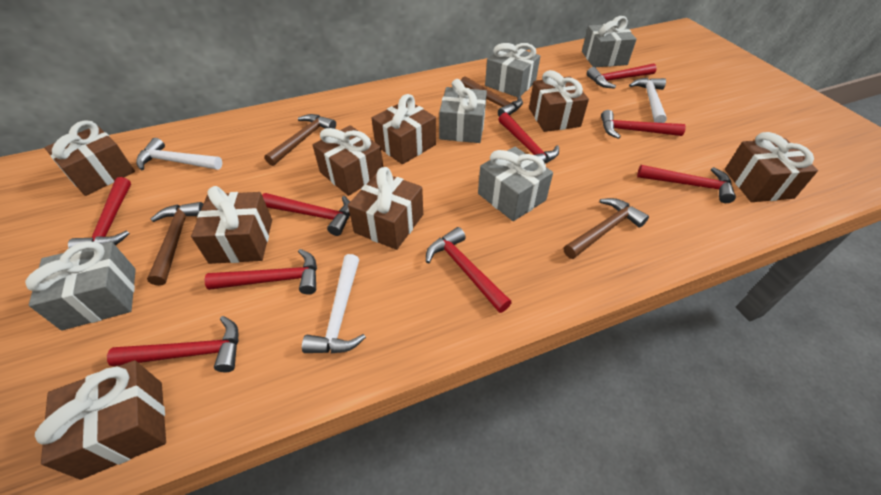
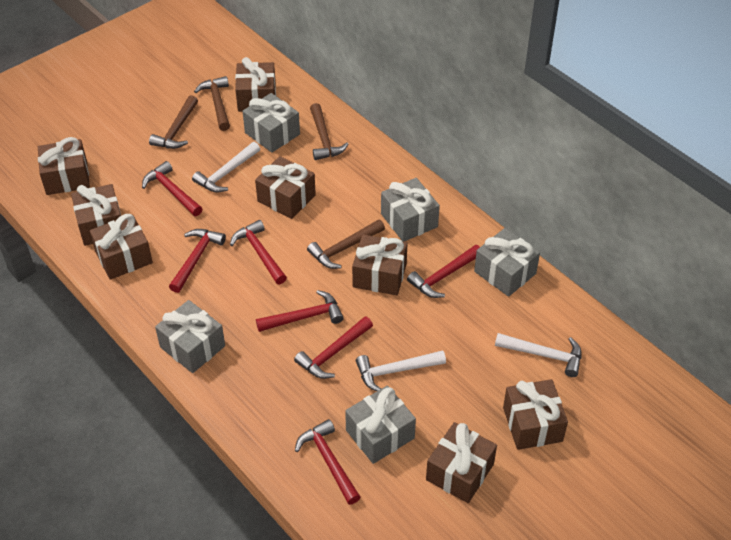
red hammer: [68,177,131,248] [107,316,238,372] [205,249,317,295] [262,193,350,236] [426,227,512,313] [499,112,559,163] [587,63,657,89] [601,110,686,139] [637,165,736,203] = 9 -> [142,161,203,216] [169,229,226,293] [230,220,287,284] [256,290,344,332] [294,317,373,379] [295,419,361,505] [407,245,480,298] = 7

